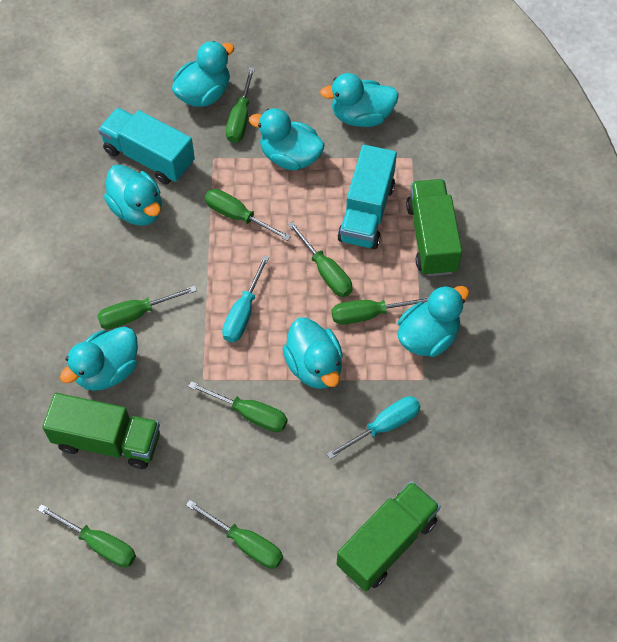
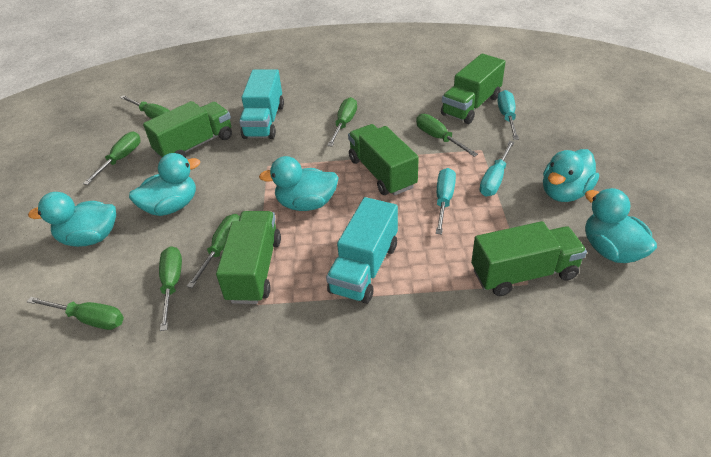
green screwdriver: [37,504,136,567] [97,286,197,329] [186,500,283,569] [188,381,287,432] [205,189,291,241] [226,67,255,143] [288,221,352,297] [332,297,429,325] = 8 -> [27,297,124,330] [83,132,140,185] [120,95,170,119] [159,246,182,331] [187,214,240,288] [327,97,357,147] [416,114,478,157] = 7
green truck: [42,393,160,469] [337,481,441,591] [406,179,462,276] = 3 -> [143,101,232,158] [216,211,281,304] [348,124,419,196] [441,54,505,124] [471,221,587,296] = 5
turquoise duck: [60,327,138,391] [104,164,162,226] [172,41,235,107] [249,108,325,170] [283,318,343,389] [320,73,399,127] [397,285,469,357] = 7 -> [28,192,116,247] [129,153,200,216] [259,156,339,211] [543,149,599,202] [585,188,657,263] = 5
turquoise screwdriver: [222,255,269,342] [327,396,421,459] = 2 -> [436,168,456,234] [480,141,514,196] [497,90,519,140] = 3

